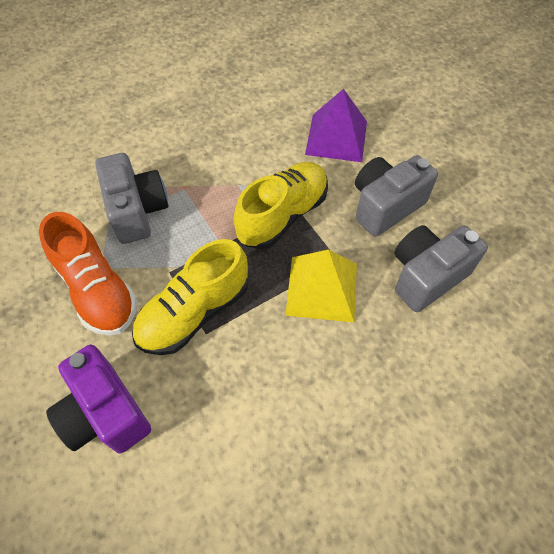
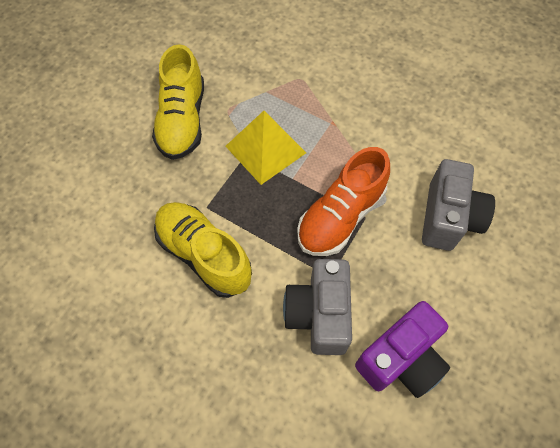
grey camera: [95,153,168,244] [355,155,438,237] [394,225,488,312] = 3 -> [283,259,352,355] [422,159,495,251] = 2
purple pyramid: [305,89,367,162] = 1 -> none = 0

